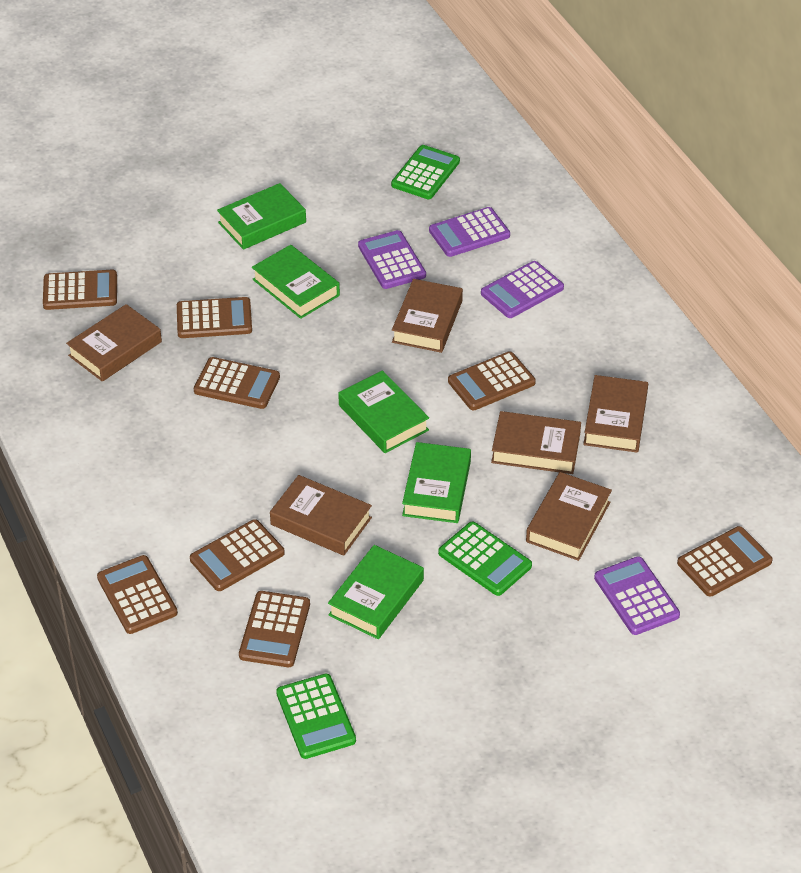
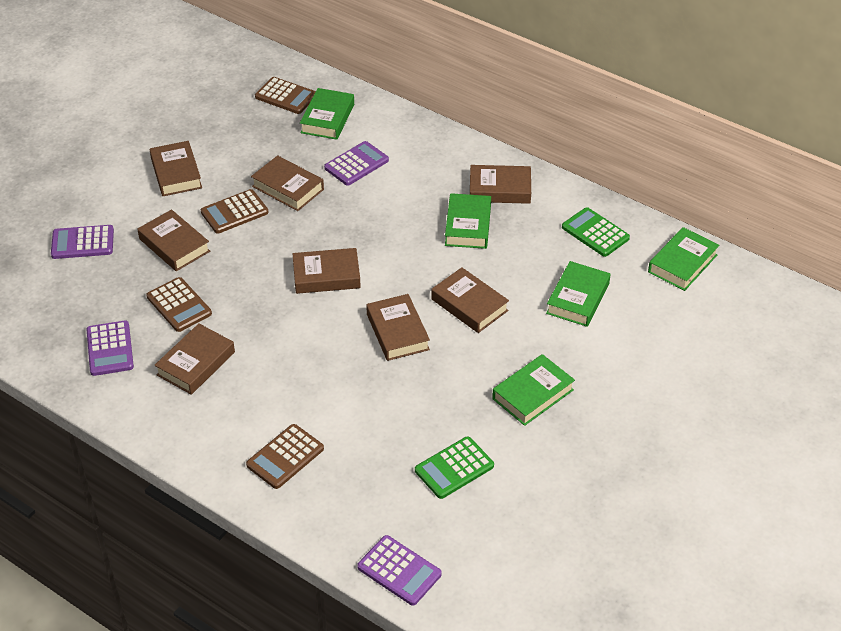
brown book: [66,304,162,382] [270,475,372,556] [392,279,463,353] [491,411,581,474] [526,472,612,561] [583,375,648,452] = 6 -> [137,209,210,271] [150,141,202,196] [154,323,235,395] [251,155,324,211] [293,248,361,294] [366,294,430,361] [431,267,509,333] [470,165,531,204] = 8
brown calculator: [43,270,117,310] [97,555,178,634] [177,297,252,338] [190,519,285,591] [194,357,280,409] [239,591,310,667] [448,351,536,410] [677,526,773,597] = 8 -> [146,277,212,332] [201,189,268,234] [246,424,324,489] [255,77,316,114] = 4
green calculator: [276,674,356,759] [391,145,460,199] [438,522,532,596] = 3 -> [415,436,494,499] [562,207,630,257] = 2

